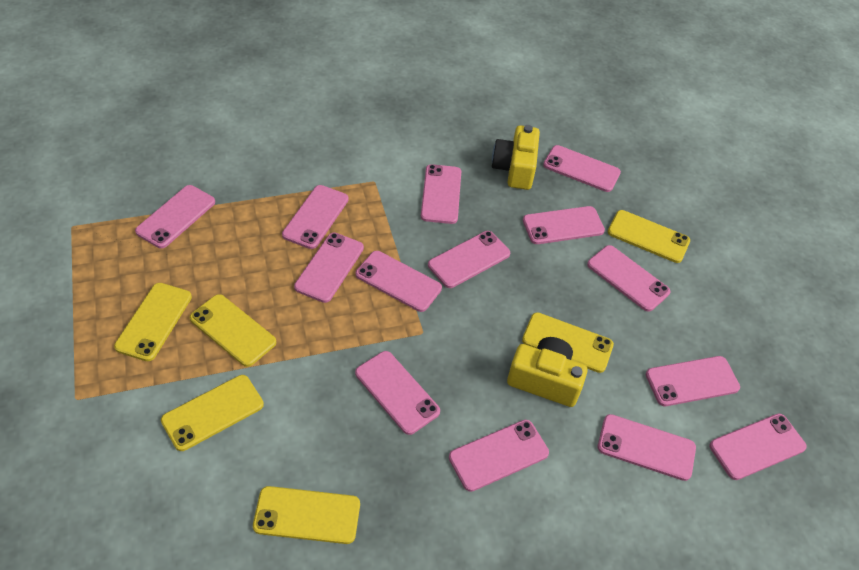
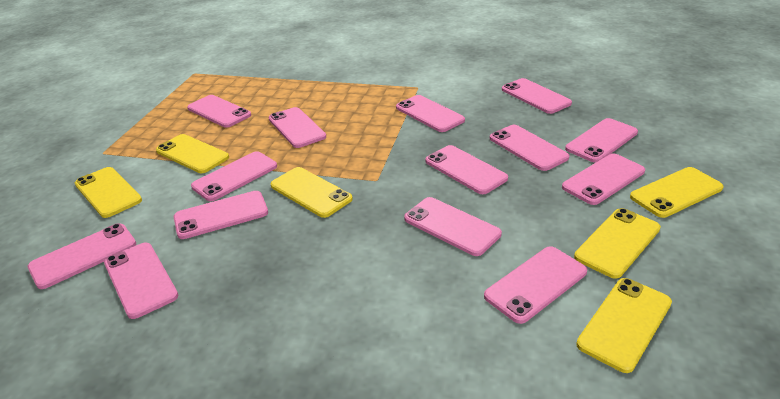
yellow camera: [492,125,540,190] [507,337,588,407] = 2 -> none = 0

